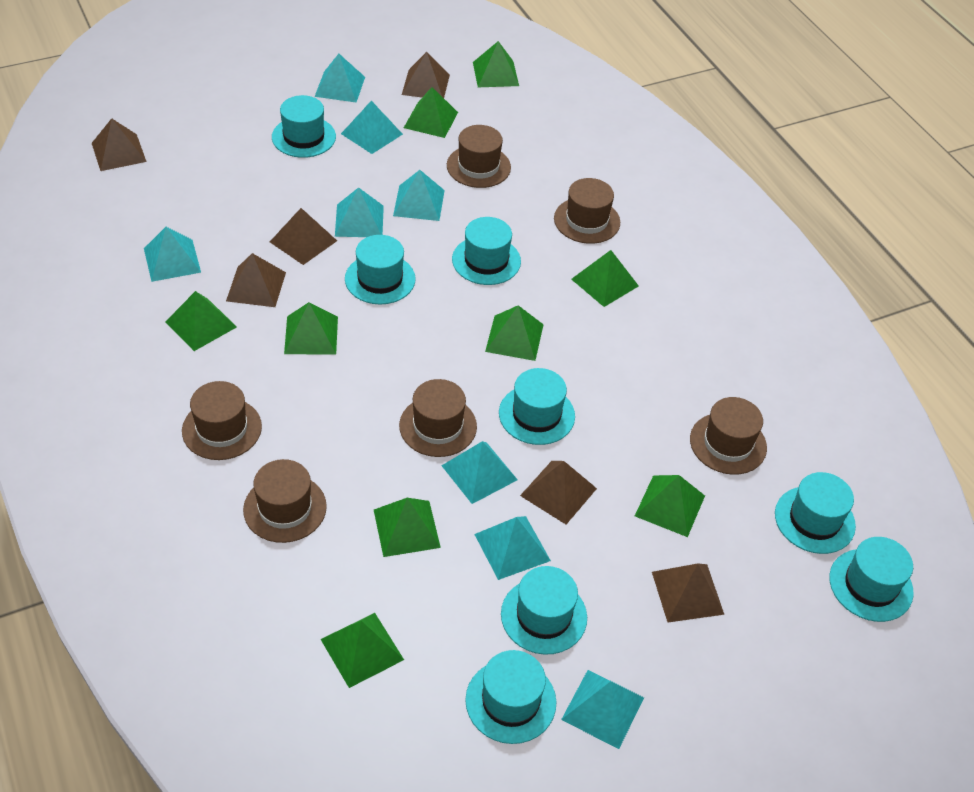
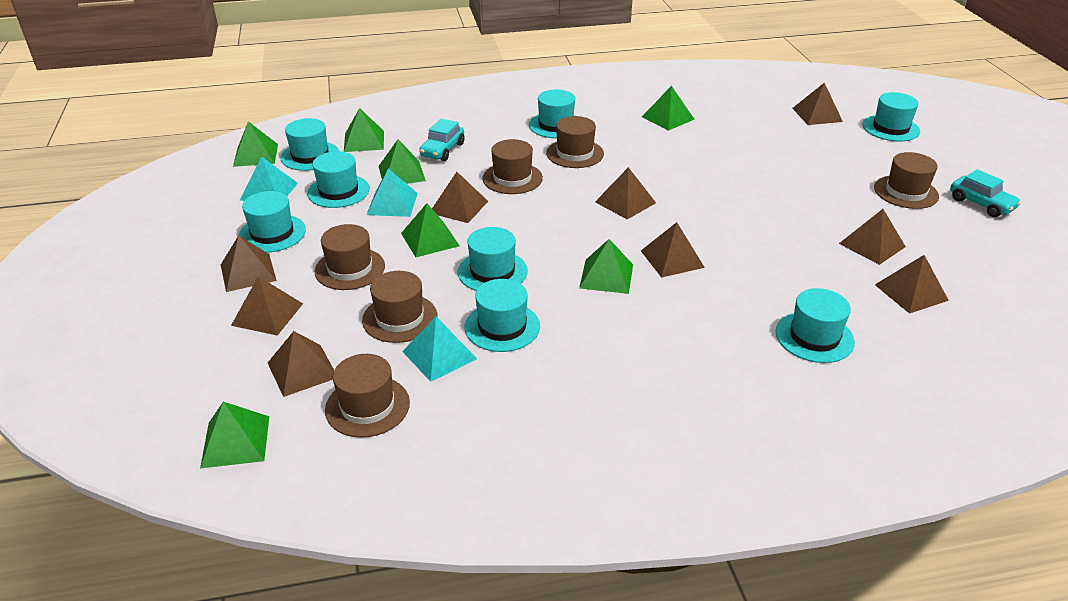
brown pyramid: [92,118,147,171] [226,253,286,307] [270,208,337,265] [402,52,450,98] [520,461,597,524] [652,563,724,623] = 6 -> [221,235,277,292] [231,276,303,336] [268,331,334,397] [432,172,488,223] [595,167,656,219] [641,222,705,278] [792,82,843,125] [839,209,906,265] [875,255,949,314] = 9
green pyramid: [165,291,237,351] [284,302,338,355] [321,613,404,688] [374,498,441,557] [404,87,458,138] [473,41,519,87] [485,305,544,361] [571,250,639,307] [635,475,705,537] = 9 -> [200,402,269,468] [233,121,278,167] [344,108,384,152] [379,139,426,184] [401,203,460,257] [579,239,633,294] [642,86,695,131] = 7
turquoise car: none = 0 -> [419,119,465,161] [950,169,1021,217] = 2
turquoise pyramid: [144,227,201,282] [314,54,365,102] [335,187,384,237] [341,101,403,154] [393,170,445,221] [442,441,518,504] [474,516,551,580] [561,670,644,749] = 8 -> [240,156,298,201] [367,169,418,217] [402,317,477,382] = 3

